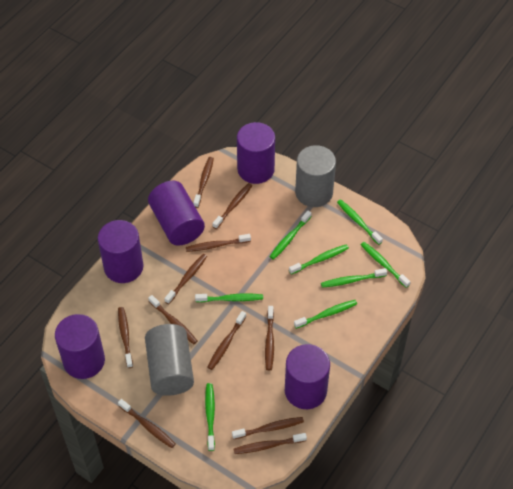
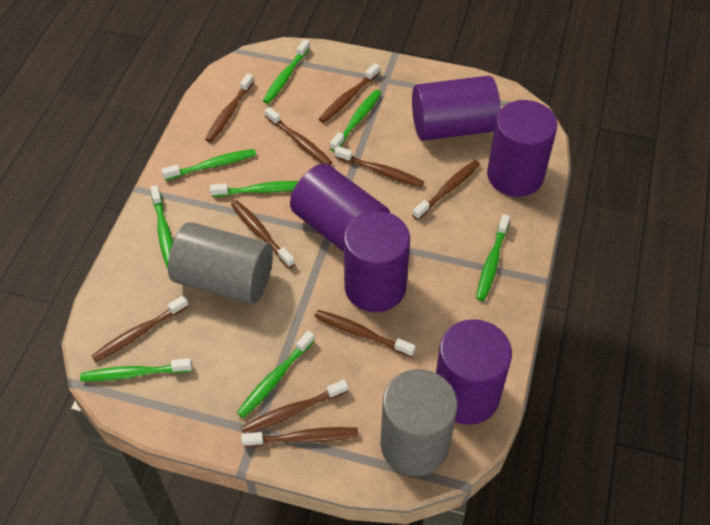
brown toothbrush: [118,307,133,368] [118,399,176,448] [148,295,197,344] [164,254,207,304] [186,234,251,252] [193,157,214,208] [207,311,246,370] [212,183,252,229] [232,417,304,439] [234,433,307,454] [265,306,274,370] = 11 -> [92,295,189,362] [205,74,254,142] [231,200,295,268] [241,380,348,434] [241,427,358,447] [265,107,332,165] [314,310,415,357] [319,63,380,123] [335,146,424,187] [412,160,480,220] = 10

